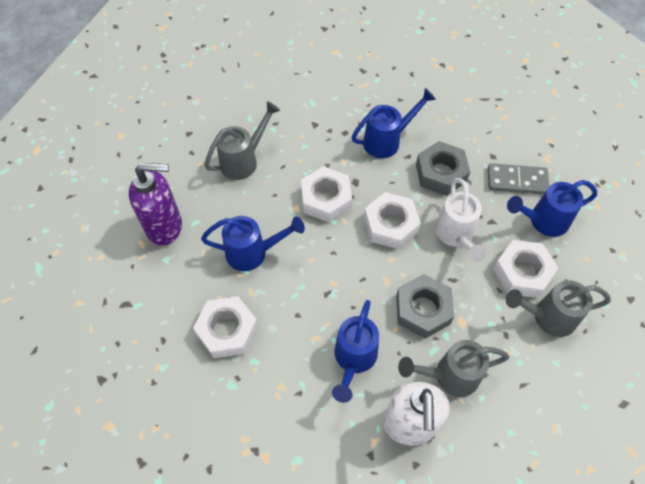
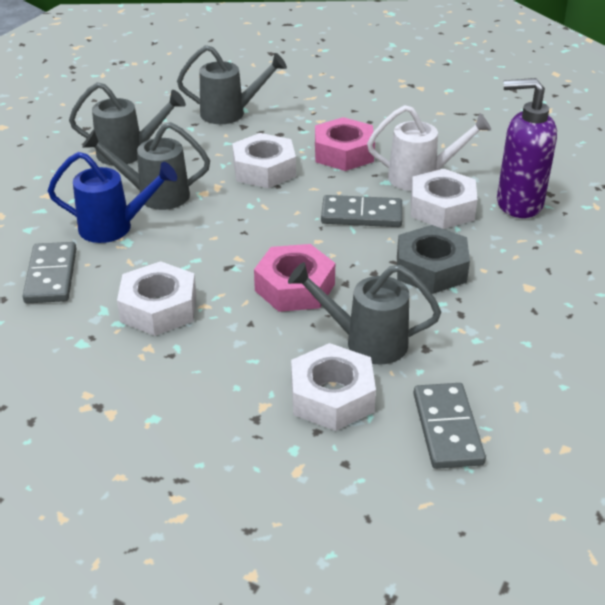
blue watering can: [201,216,305,271] [332,300,379,403] [352,88,436,158] [507,180,597,237] = 4 -> [48,152,177,243] = 1
grey domino: [488,163,549,195] = 1 -> [23,242,76,303] [321,195,402,227] [413,383,486,469] = 3
grey nut: [396,274,454,339] [416,141,470,196] = 2 -> [397,225,470,294] = 1
grey watering can: [204,101,280,180] [398,340,509,397] [506,280,611,337] = 3 -> [69,82,186,165] [82,122,210,210] [177,45,287,124] [288,262,441,365] = 4
pink nut: none = 0 -> [254,244,335,312] [315,117,375,171] = 2
white soap dispenser: [383,382,450,446] = 1 -> none = 0

